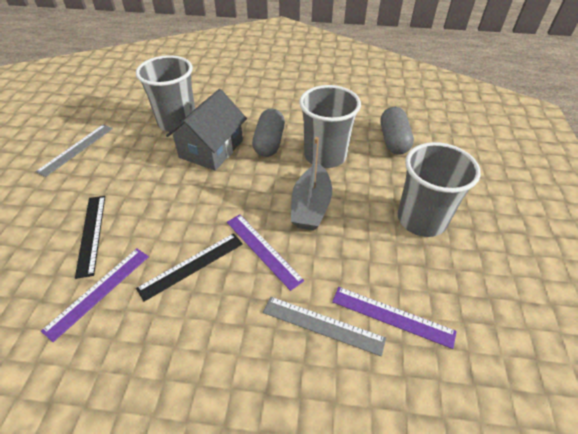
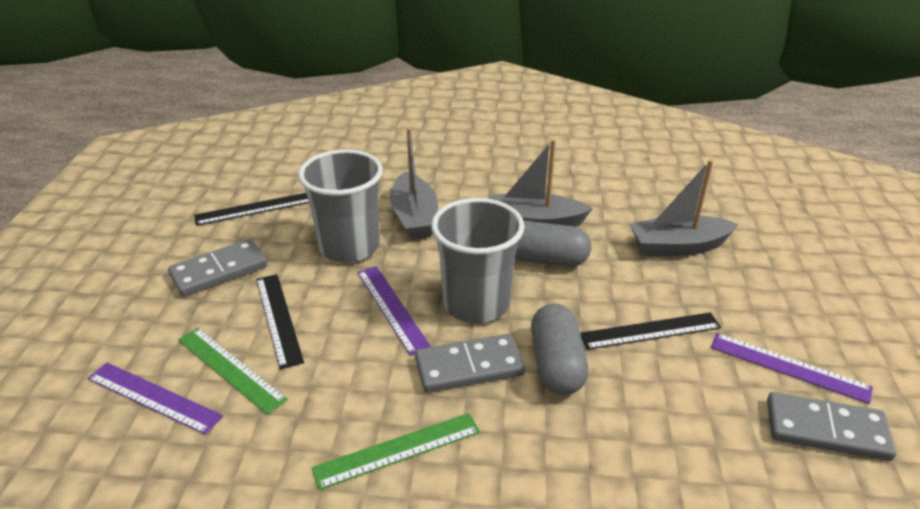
black ruler: [75,196,105,279] [136,233,243,302] = 2 -> [194,193,309,226] [256,274,304,369] [580,312,721,350] = 3
green ruler: none = 0 -> [178,328,288,415] [312,413,480,490] = 2
grey boat: [291,137,332,231] = 1 -> [390,128,438,240] [489,139,593,227] [630,160,739,256] = 3
grey cup: [136,55,195,132] [299,85,361,168] [398,142,481,237] = 3 -> [298,149,383,263] [431,198,525,323] = 2
grey domino: none = 0 -> [168,239,268,297] [415,334,525,393] [767,392,896,461] = 3
grey house: [166,89,247,171] = 1 -> none = 0
grey ruler: [36,124,113,177] [263,297,386,356] = 2 -> none = 0

